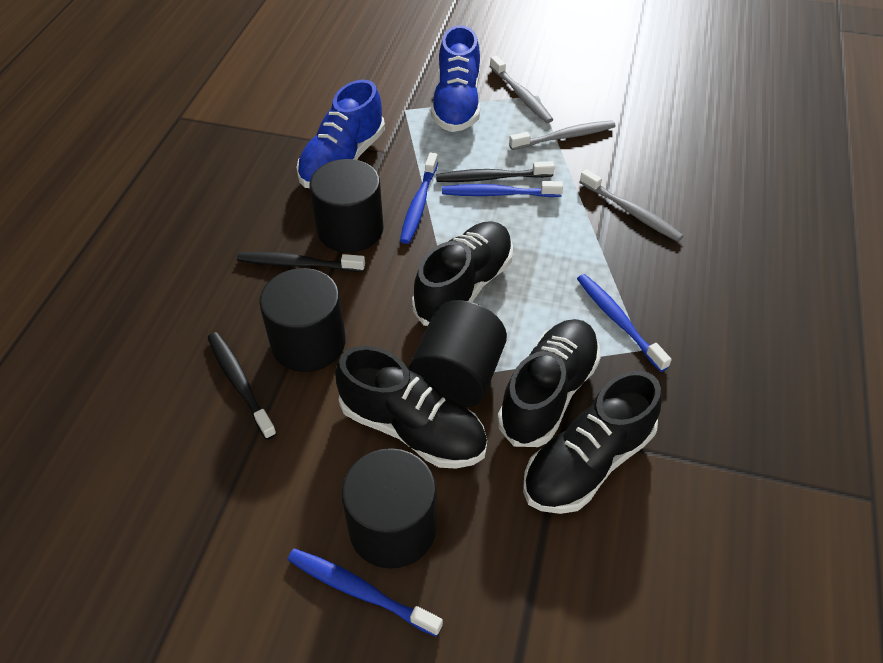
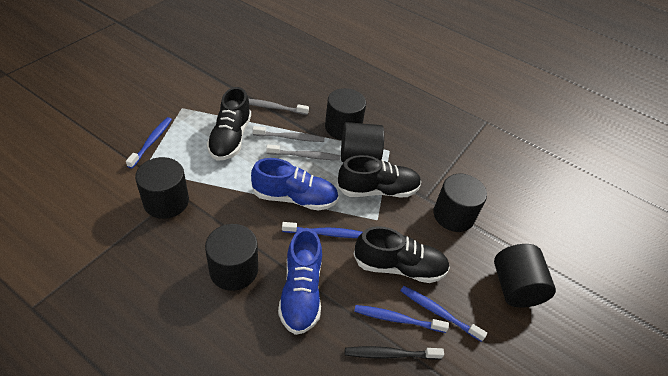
black cylinder: [259,268,346,372] [310,159,383,253] [342,448,437,569] [409,300,507,408] = 4 -> [135,157,189,219] [205,224,258,291] [325,88,366,140] [341,122,384,162] [433,174,487,232] [494,244,556,307] = 6
black shoe: [335,346,487,469] [412,221,513,326] [497,319,600,447] [523,370,662,514] = 4 -> [207,87,251,161] [337,155,421,197] [353,226,450,283] = 3
black toothbrush: [208,332,277,440] [237,252,365,272] [436,161,555,182] = 3 -> [345,346,444,360] = 1

